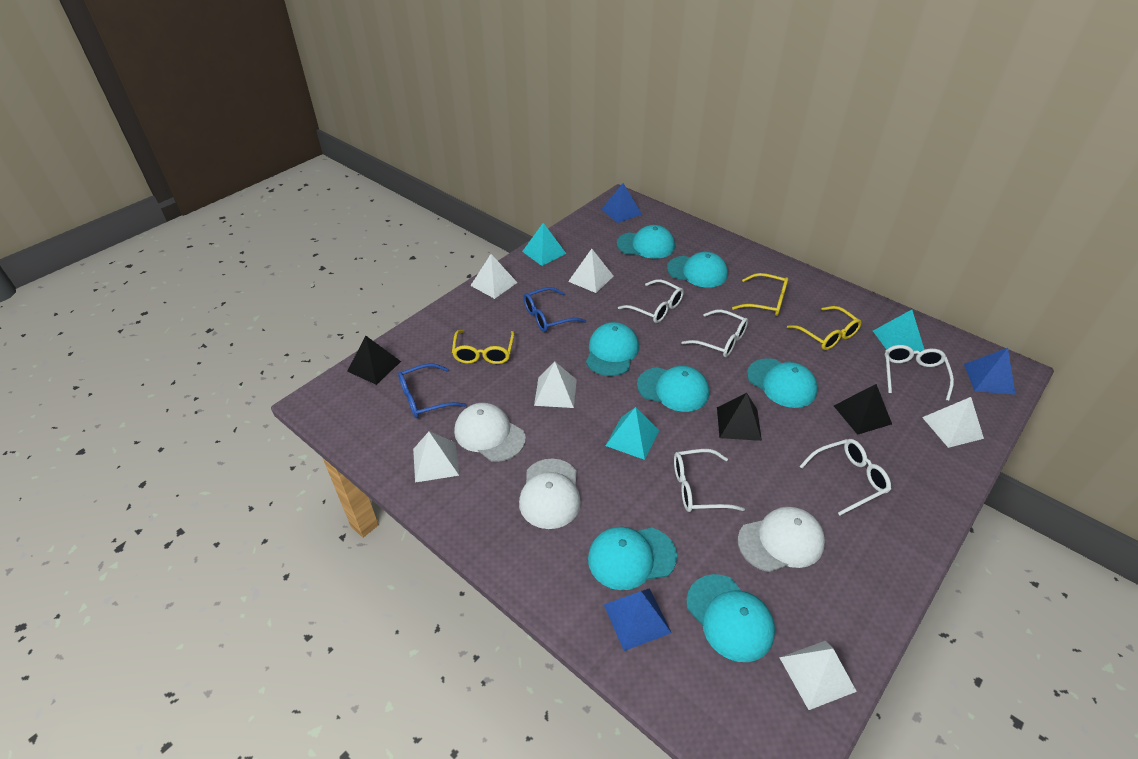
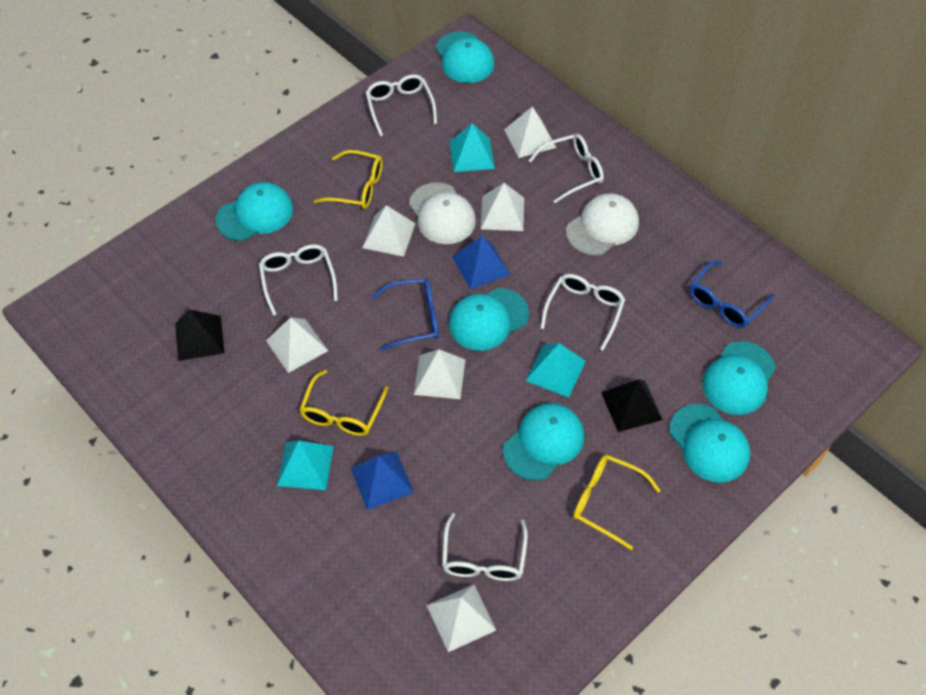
black pyramid: [347,335,401,385] [717,393,762,441] [834,384,892,435] = 3 -> [175,310,225,361] [601,379,663,432] = 2
blue pyramid: [601,183,642,223] [604,588,671,651] [964,348,1016,395] = 3 -> [351,452,414,510] [452,236,510,289] = 2
turquoise cap: [586,322,639,376] [588,527,677,590] [617,225,675,259] [637,366,709,412] [667,252,728,288] [686,574,775,662] [747,358,818,408] = 7 -> [216,182,293,241] [436,32,494,83] [449,288,529,351] [503,403,584,481] [669,404,750,483] [702,341,776,415] = 6
white cap: [454,403,526,462] [519,458,581,529] [738,507,825,572] = 3 -> [409,183,476,244] [566,193,639,256] = 2

